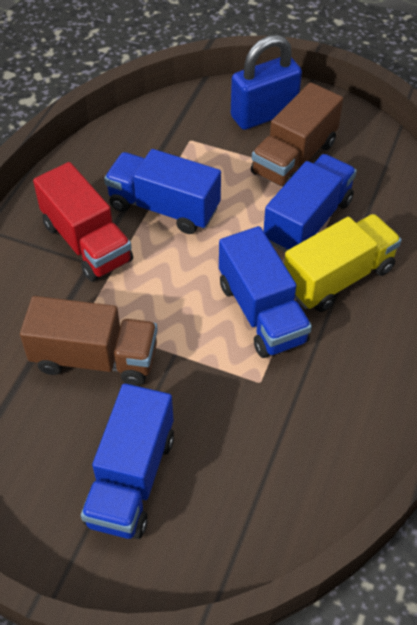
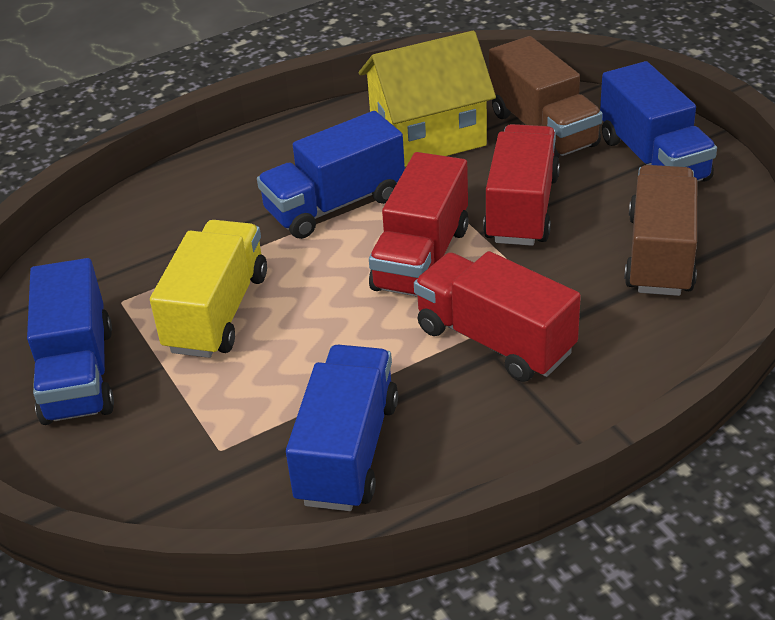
blue padlock: [231,35,302,130] = 1 -> none = 0
red truck: [33,162,133,282] = 1 -> [369,152,469,297] [414,251,581,382] [483,124,560,246] = 3
yellow house: none = 0 -> [359,31,496,167] = 1

